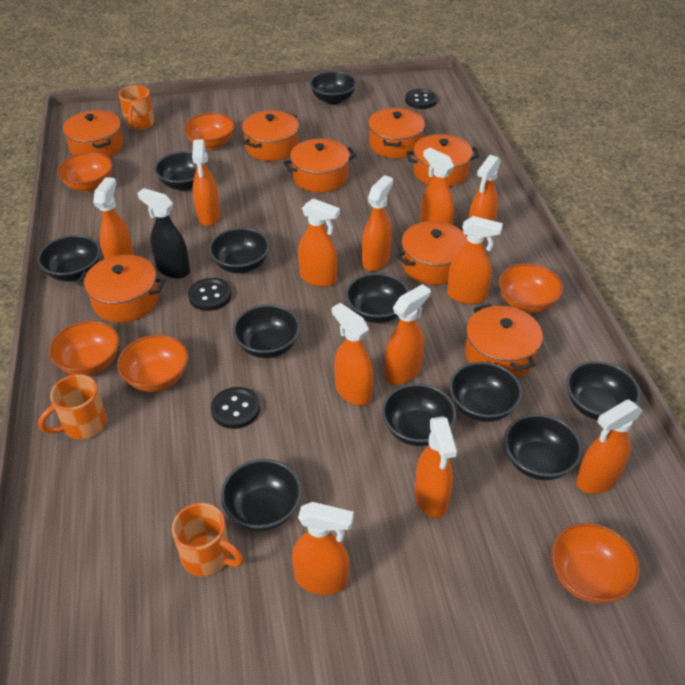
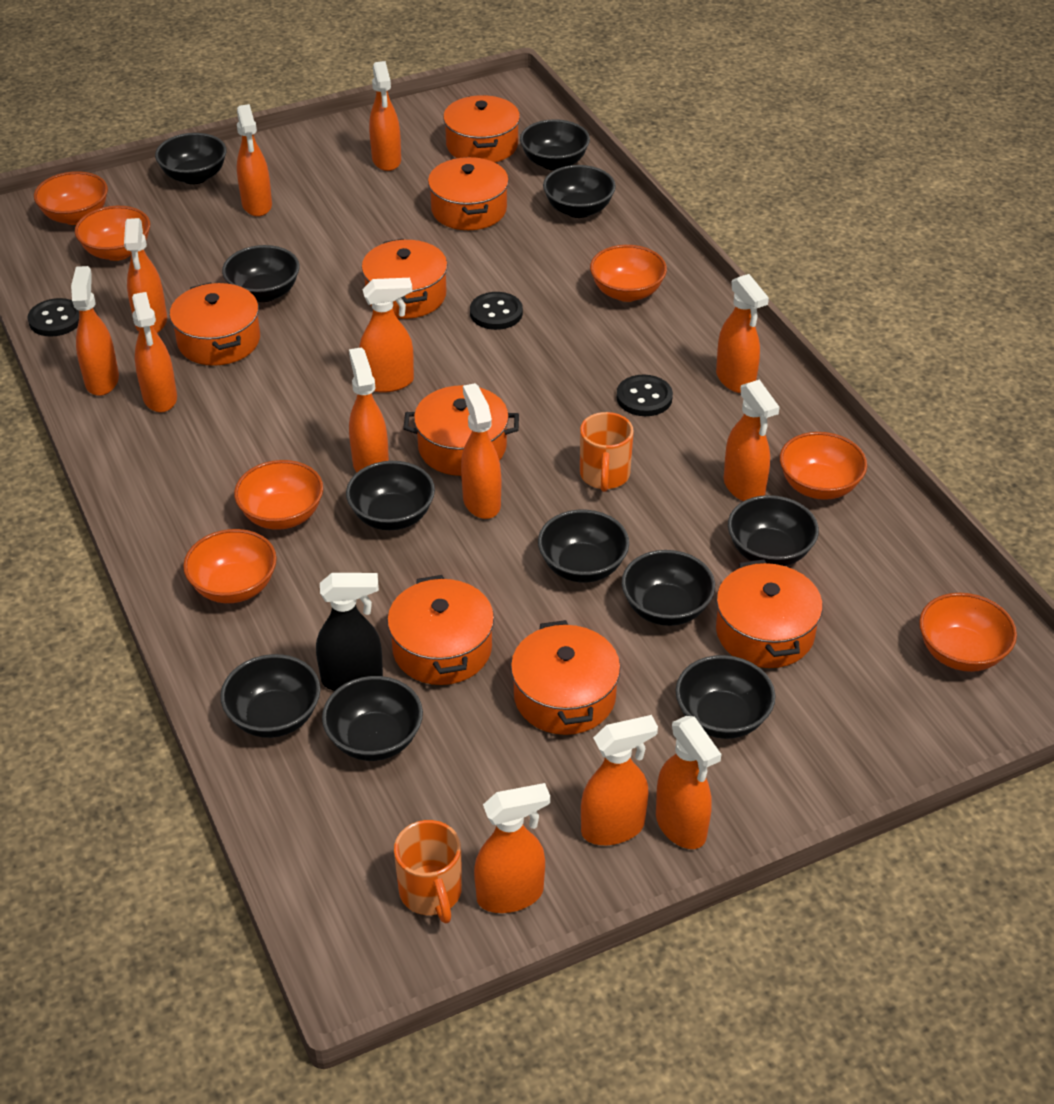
orange bowl: [49,321,119,376] [57,152,113,192] [117,335,188,392] [184,113,235,150] [499,263,563,313] [551,523,640,604] = 6 -> [34,171,108,225] [75,206,150,261] [183,529,277,603] [234,460,323,530] [590,245,667,302] [780,432,867,500] [919,593,1017,672] = 7
orange mug: [38,374,107,439] [119,85,154,130] [172,503,243,577] = 3 -> [394,820,462,923] [580,412,634,492] = 2
orange spray bottle: [93,177,134,259] [192,139,220,226] [292,502,354,595] [298,198,340,287] [332,303,374,405] [362,175,393,271] [385,284,430,385] [415,416,457,518] [420,148,454,225] [447,216,503,304] [469,155,501,240] [576,400,643,494] = 12 -> [71,266,119,396] [124,218,167,333] [132,292,177,412] [237,104,272,217] [349,347,389,473] [359,278,414,392] [369,61,401,171] [461,383,501,519] [474,783,550,913] [581,715,658,845] [656,716,721,849] [716,274,769,393] [724,379,780,501] = 13

